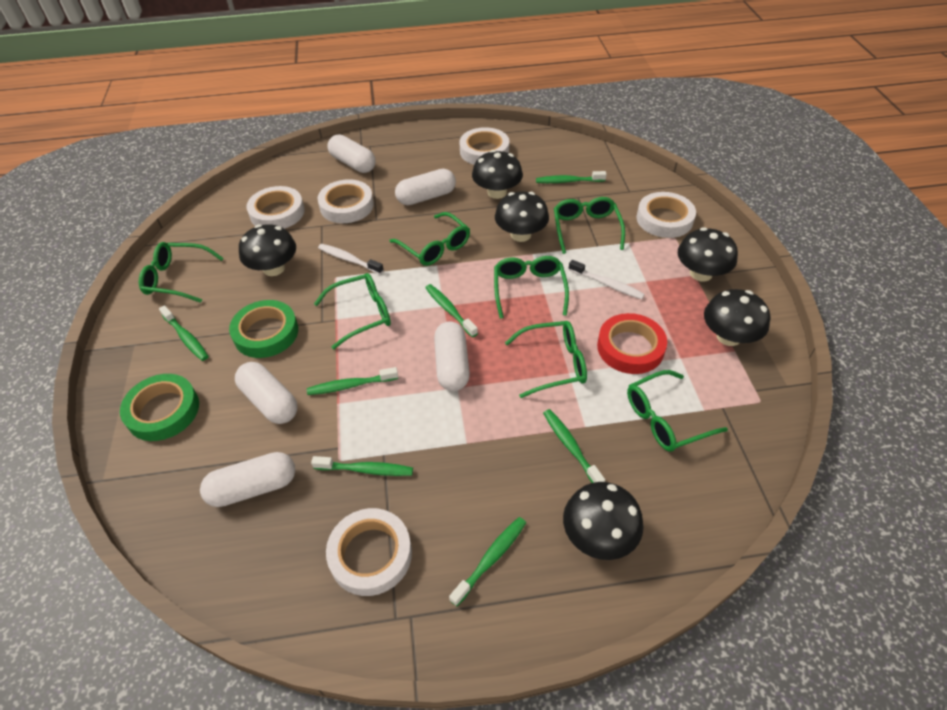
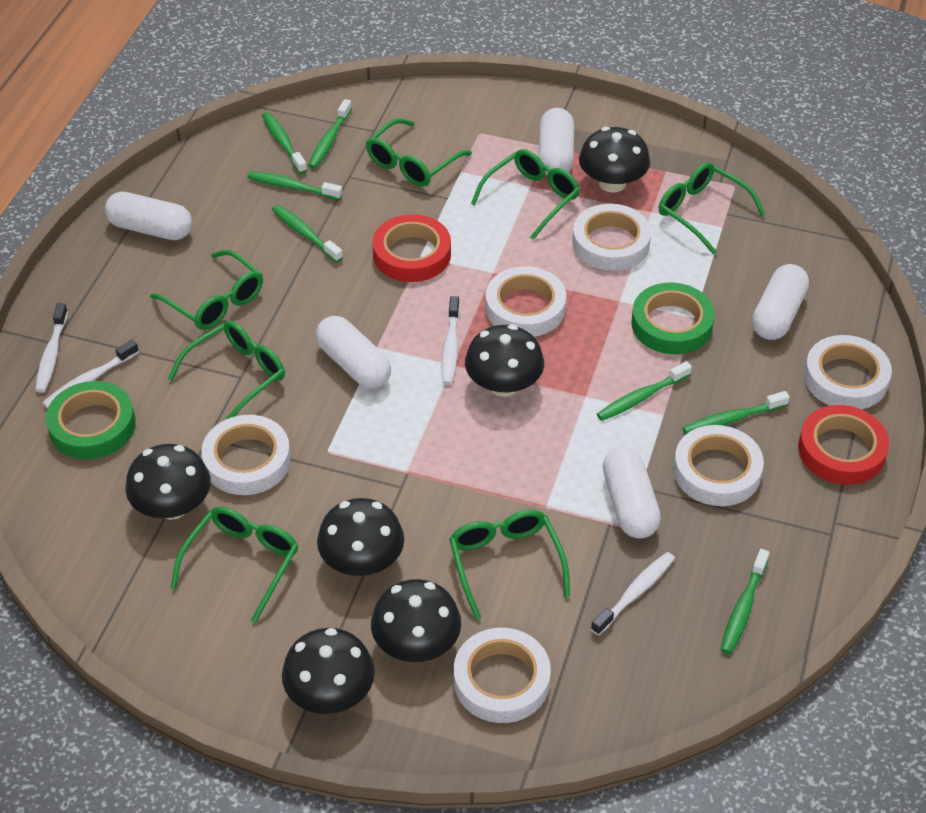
red tape: [597,313,667,374] = 1 -> [372,214,451,282] [798,405,889,485] = 2
white tape: [247,186,305,229] [318,179,374,223] [326,508,412,596] [459,127,509,165] [637,192,696,238] = 5 -> [201,415,291,495] [454,628,551,723] [486,266,566,337] [572,204,651,271] [673,425,764,506] [804,335,892,409] = 6
white toothbrush: [318,244,384,274] [568,260,645,299] = 2 -> [35,303,68,393] [42,340,139,409] [441,296,460,385] [591,552,675,636] = 4

